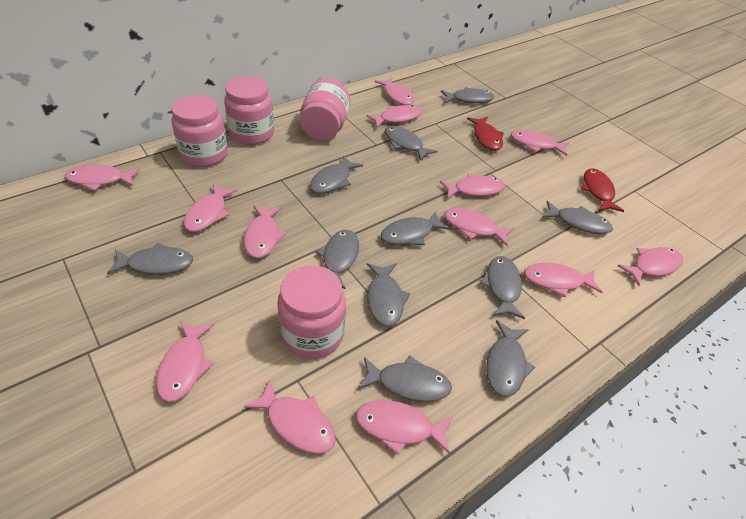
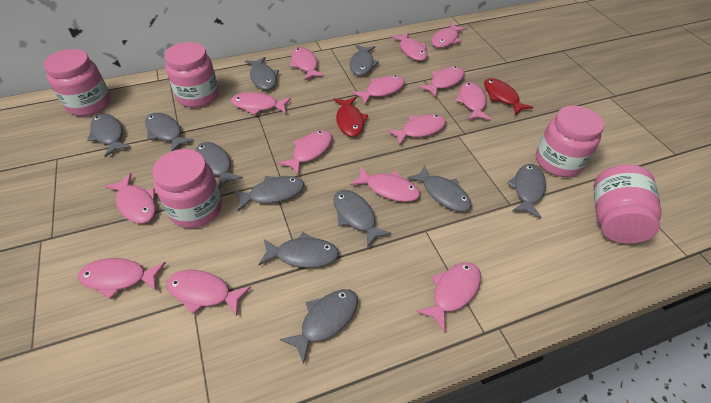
pink fish: [65,164,140,191] [156,321,214,402] [184,183,238,232] [244,206,286,258] [244,379,336,454] [356,400,453,455] [366,105,422,128] [375,77,414,105] [440,173,505,199] [444,208,514,246] [511,130,569,156] [524,263,602,297] [617,247,683,286] = 13 -> [78,258,166,299] [104,173,156,223] [166,270,251,316] [231,92,291,115] [278,130,332,175] [290,47,325,81] [350,167,420,202] [352,75,405,105] [387,114,446,145] [391,32,427,61] [416,262,481,333] [419,66,465,97] [432,22,467,48] [455,82,491,120] = 14
pink jar: [172,95,228,167] [224,76,274,145] [277,265,346,359] [300,78,350,141] = 4 -> [43,49,111,116] [152,149,222,228] [164,42,219,108] [536,105,604,177] [594,164,661,244] = 5

